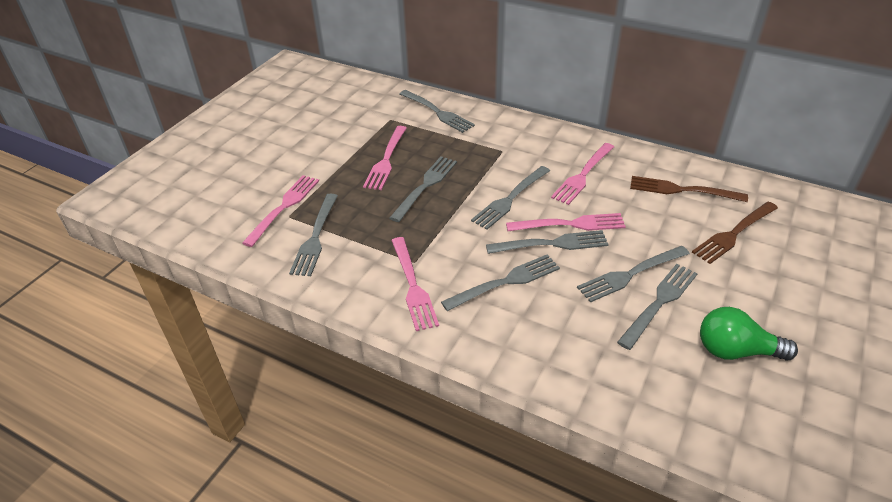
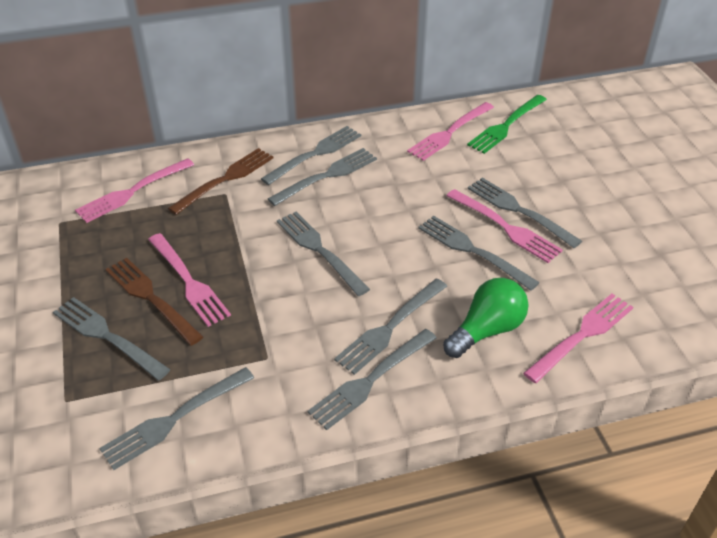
green fork: none = 0 -> [467,95,547,154] = 1
grey fork: [289,194,338,276] [390,157,457,222] [400,90,475,133] [441,254,560,311] [471,166,550,229] [486,230,609,254] [577,246,690,303] [617,264,698,350] = 8 -> [53,297,171,380] [99,367,254,470] [261,126,361,185] [268,148,377,206] [277,212,370,296] [308,329,437,430] [334,278,447,375] [418,216,540,291] [468,177,582,248] = 9

